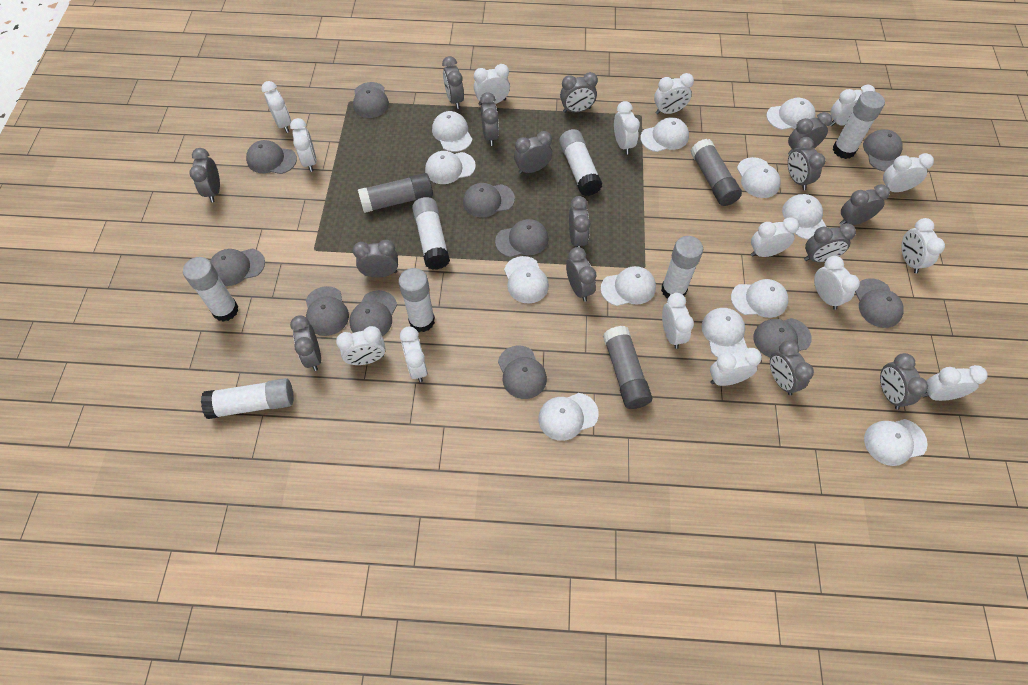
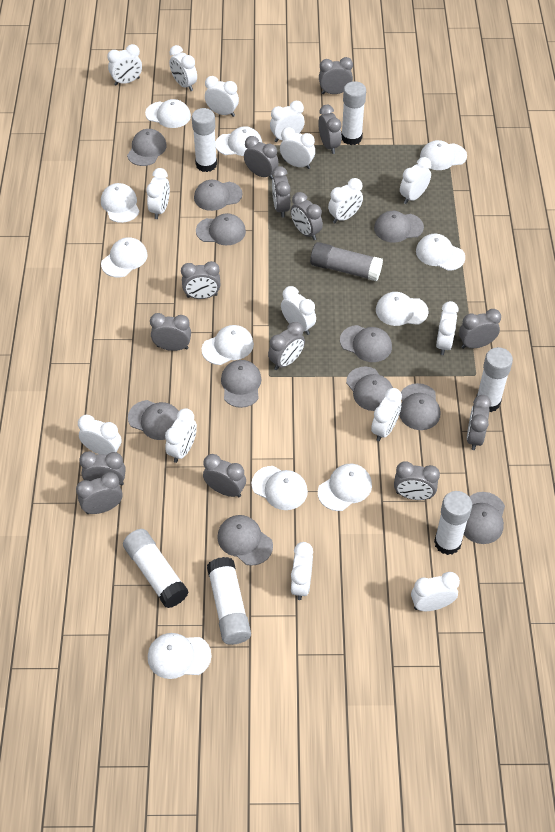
grey clock: [189,148,220,202] [290,315,321,371] [353,240,398,278] [442,56,464,109] [480,92,499,146] [514,131,552,174] [560,72,598,113] [566,247,597,302] [569,196,591,248] [770,340,814,395] [788,112,832,154] [788,137,825,190] [804,224,856,262] [839,184,890,225] [880,353,928,410] = 15 -> [76,472,123,514] [79,451,126,485] [150,313,191,351] [181,261,221,299] [203,454,246,497] [244,136,279,180] [268,322,305,370] [272,166,291,218] [291,192,323,240] [318,105,341,154] [319,57,353,94] [394,461,440,500] [459,309,501,349] [467,395,491,450] = 14
grey glue stick: [358,173,433,213] [603,326,652,409] [691,139,742,206] = 3 -> [310,242,383,281] = 1
white cap: [425,151,476,184] [432,111,472,152] [504,256,549,304] [538,393,599,441] [601,266,656,306] [640,117,689,152] [702,308,747,357] [731,279,788,318] [737,157,781,198] [766,98,816,130] [782,194,826,240] [864,419,928,466] = 12 -> [101,183,140,223] [101,237,148,277] [145,99,191,128] [148,633,211,679] [202,325,254,365] [216,126,262,156] [251,466,308,510] [318,464,372,511] [376,292,429,326] [416,234,465,271] [420,140,467,170] = 11
white glue stick: [183,257,239,322] [201,378,294,419] [398,268,435,332] [412,197,450,270] [559,129,603,196] [661,236,703,298] [833,91,885,159] = 7 -> [123,529,189,608] [192,108,217,172] [207,557,251,645] [341,81,366,145] [434,491,472,555] [476,347,513,412] = 6

